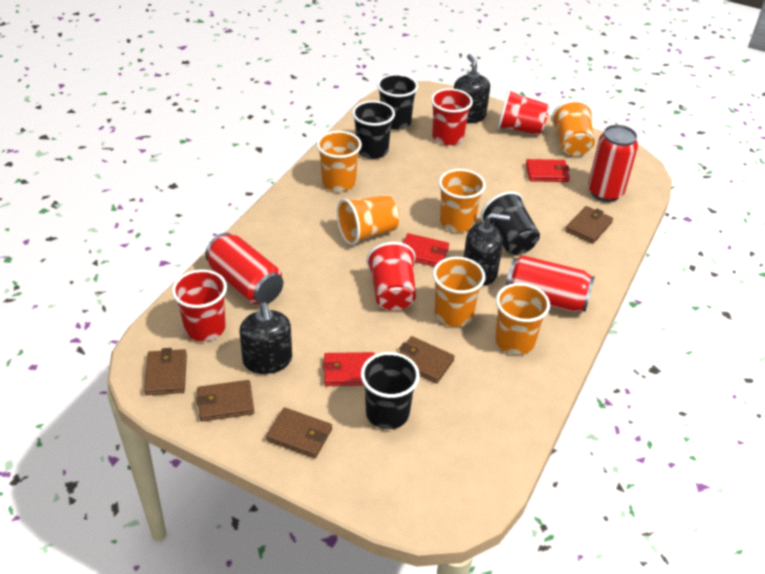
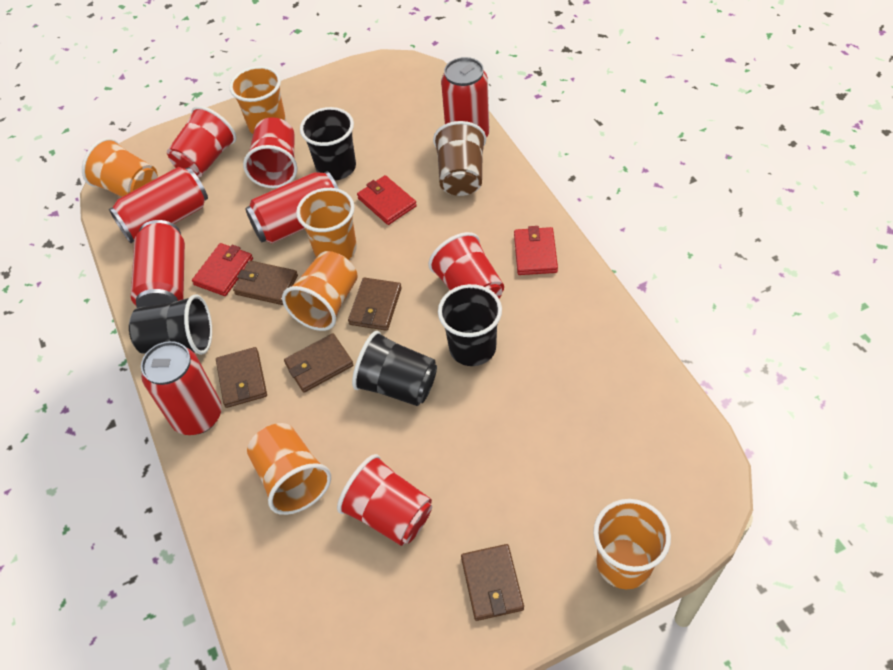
black soap dispenser: [240,302,292,374] [454,54,490,123] [464,213,510,286] = 3 -> none = 0
brown cup: none = 0 -> [433,121,486,196] = 1
red can: [205,233,283,304] [506,255,595,312] [588,125,638,202] = 3 -> [109,167,208,243] [131,220,185,308] [141,341,222,435] [245,171,339,244] [441,57,489,138] = 5

